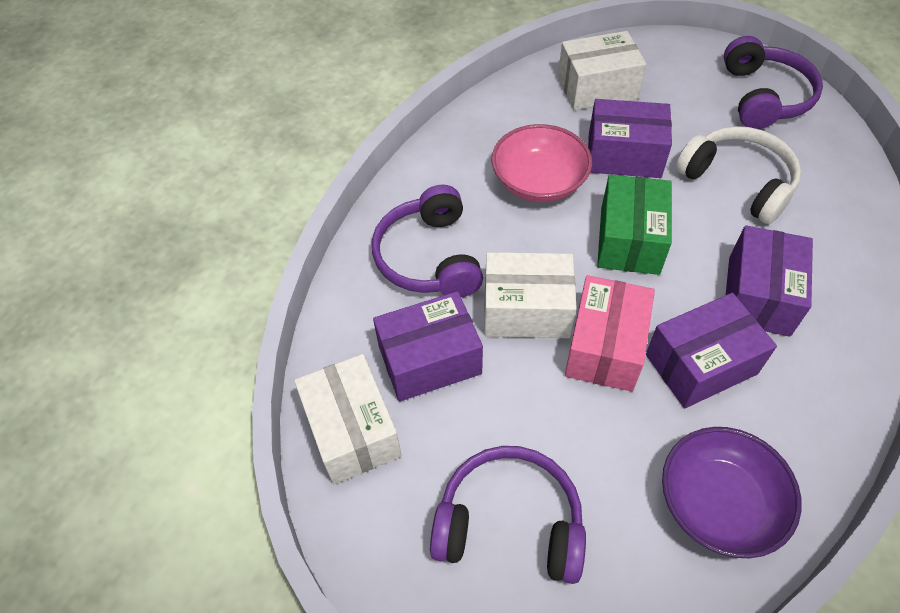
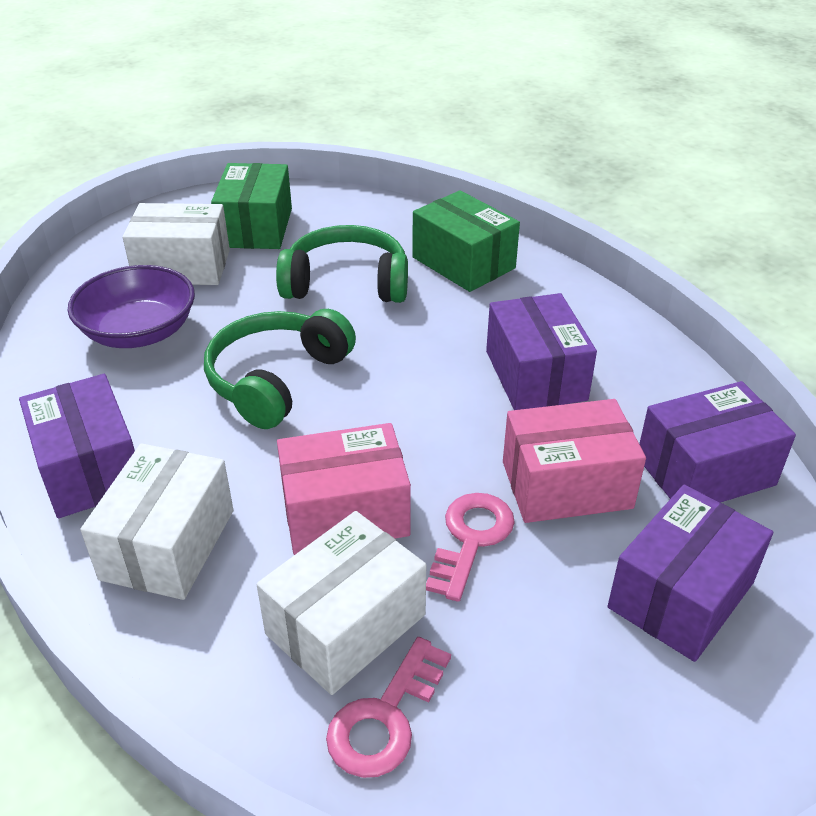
green box: [597,174,672,275] = 1 -> [211,163,292,249] [413,190,520,292] = 2
green headphones: none = 0 -> [204,309,356,429] [276,225,408,303] = 2
pink bowl: [491,124,592,203] = 1 -> none = 0
pink box: [565,275,655,392] = 1 -> [277,423,411,555] [503,399,646,523] = 2
pink key: none = 0 -> [326,637,451,778] [426,493,515,602] = 2
purple headphones: [372,185,483,297] [430,446,586,584] [724,36,823,129] = 3 -> none = 0
white headphones: [676,126,801,224] = 1 -> none = 0

